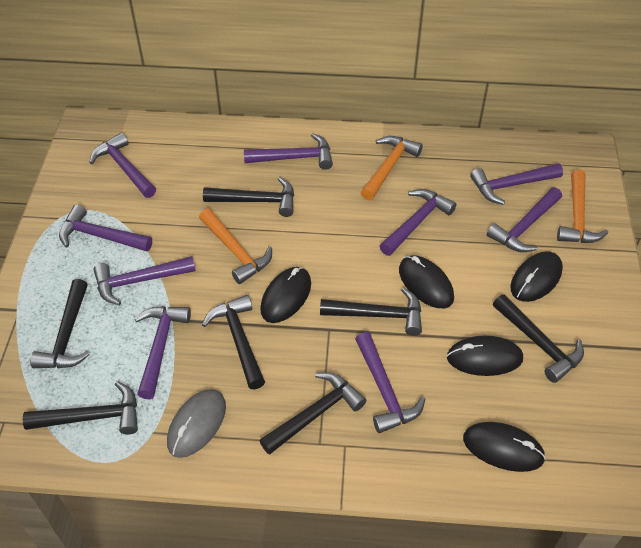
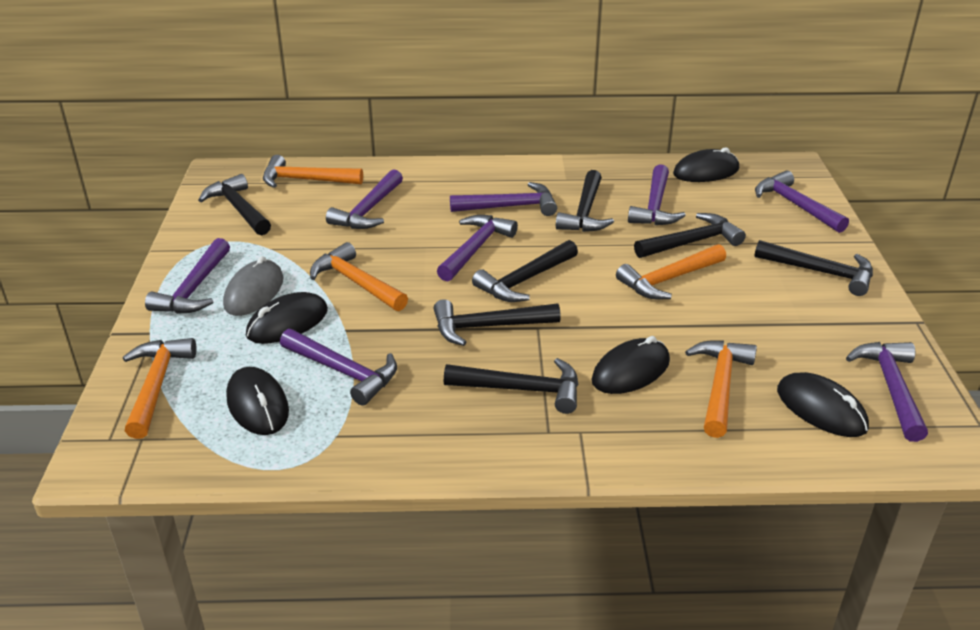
orange hammer: [199,209,272,284] [361,136,423,201] [557,170,608,243] = 3 -> [123,338,197,439] [263,155,363,188] [310,242,408,311] [616,244,726,299] [685,340,757,438] = 5
purple hammer: [59,205,152,251] [89,133,156,198] [93,256,196,305] [135,306,191,399] [244,134,333,170] [355,332,426,433] [380,189,456,256] [470,163,563,205] [487,187,562,252] = 9 -> [145,238,230,314] [280,329,397,406] [326,169,403,229] [437,215,518,282] [450,182,557,216] [628,164,686,225] [755,171,849,233] [846,342,928,442] = 8

